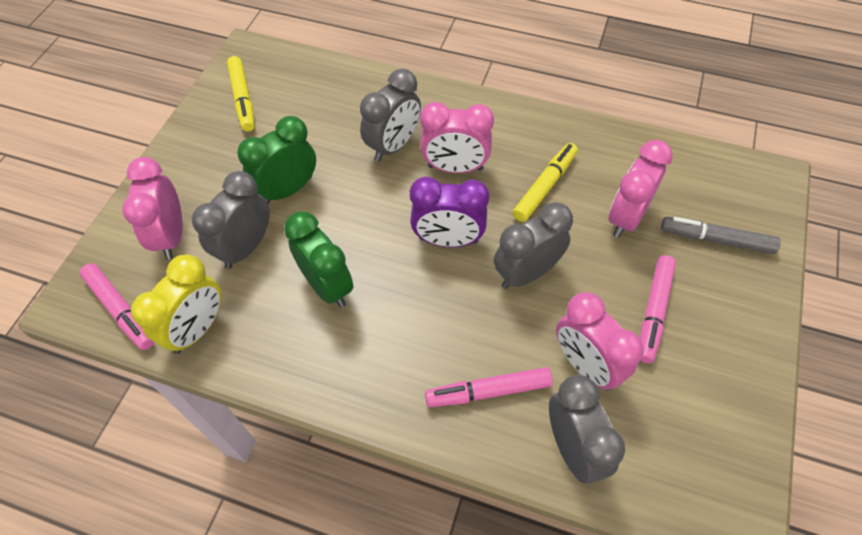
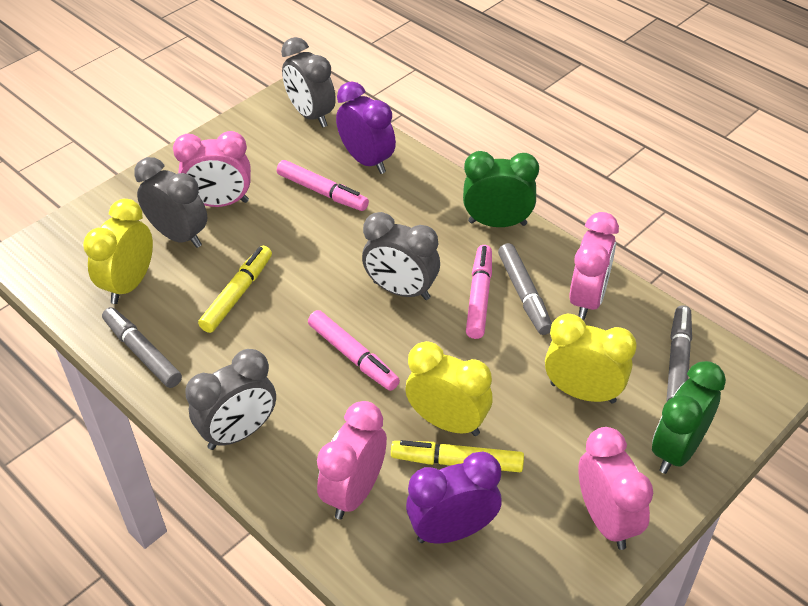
grey marker: [661,217,781,254] = 1 -> [102,307,182,388] [498,243,552,335] [667,305,692,401] = 3
purple clock: [410,177,489,247] = 1 -> [336,81,396,174] [406,452,502,544] = 2
yellow clock: [131,254,222,354] = 1 -> [83,199,153,304] [405,341,493,436] [545,314,637,404] = 3

